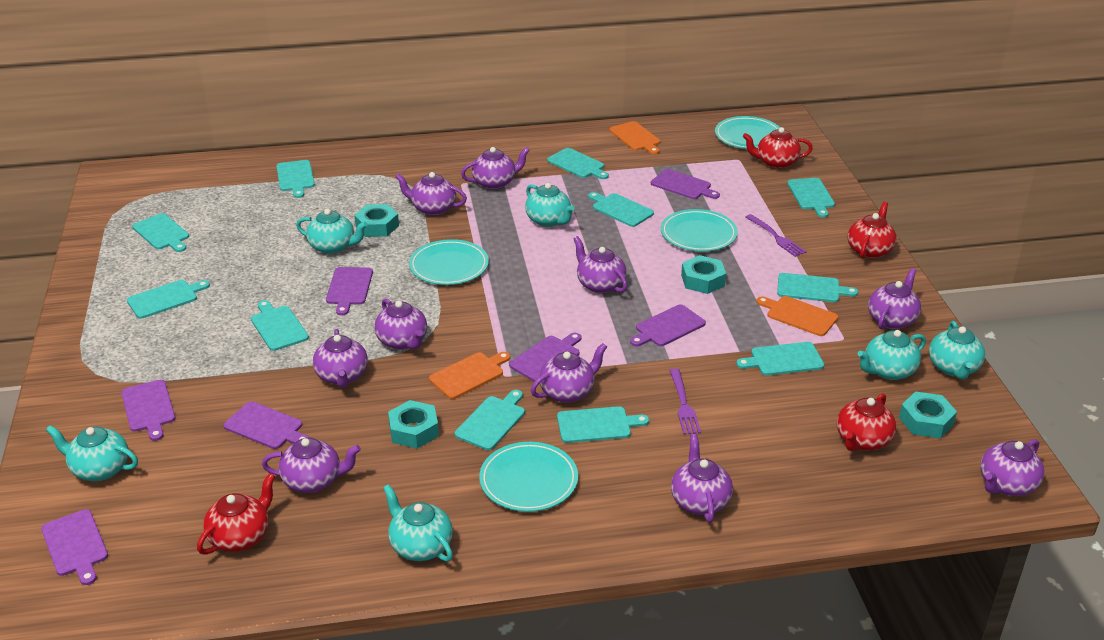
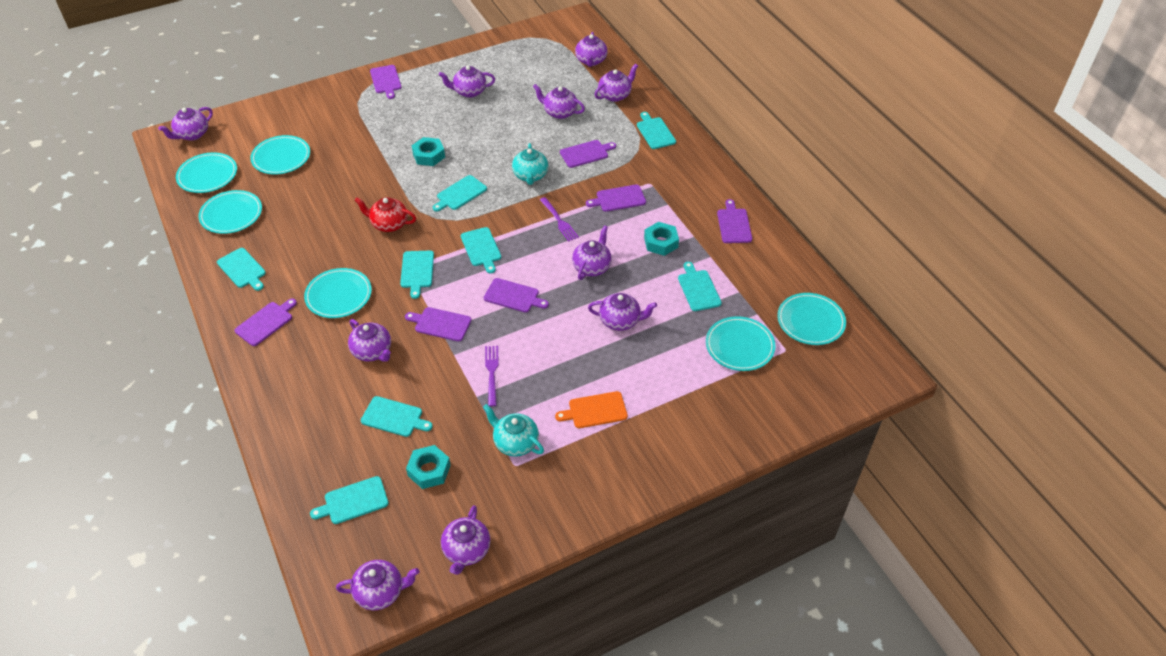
orange cutting board: [429,352,510,399] [609,121,660,154] [756,296,838,336] = 3 -> [555,391,628,428] = 1
red teapot: [197,473,275,555] [743,127,813,169] [837,393,896,451] [848,202,897,259] = 4 -> [354,197,416,232] = 1
turquoise cutting board: [127,280,210,319] [132,213,189,252] [251,300,309,351] [276,160,315,198] [455,390,525,450] [547,148,609,179] [557,406,649,443] [588,192,654,227] [736,342,824,376] [777,273,858,302] [787,178,835,217] = 11 -> [217,248,266,291] [310,476,389,524] [361,396,433,437] [400,251,434,299] [433,175,487,212] [461,227,501,273] [637,112,676,149] [678,262,722,311] = 8
turquoise nut: [354,204,399,237] [388,400,439,448] [681,255,726,294] [899,391,957,438] = 4 -> [406,445,451,489] [412,137,445,166] [644,222,679,256] = 3
turquoise plate: [409,239,489,285] [479,442,578,512] [661,209,738,252] [715,116,780,149] = 4 -> [176,152,237,193] [198,190,262,234] [250,135,310,175] [304,268,372,318] [706,316,775,371] [777,293,846,345] = 6
turquoise teapot: [46,425,138,481] [296,209,368,254] [383,484,453,562] [525,183,575,227] [858,330,926,380] [929,321,985,380] = 6 -> [483,404,544,457] [512,143,549,185] = 2

